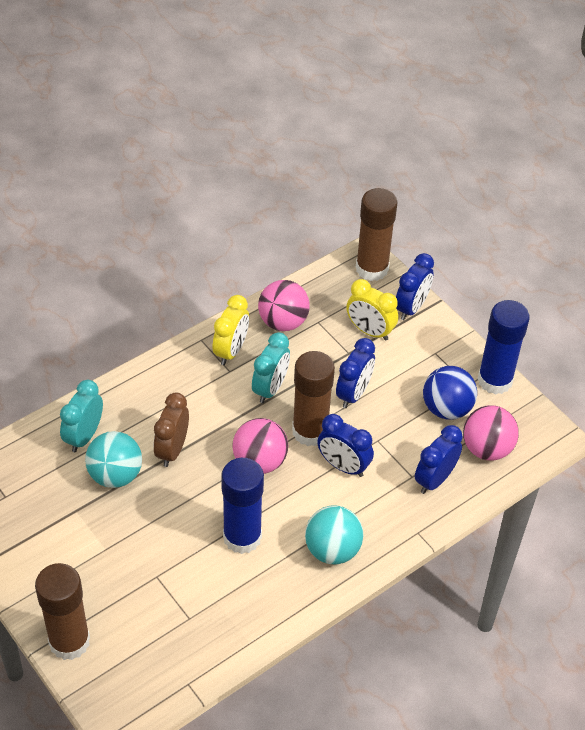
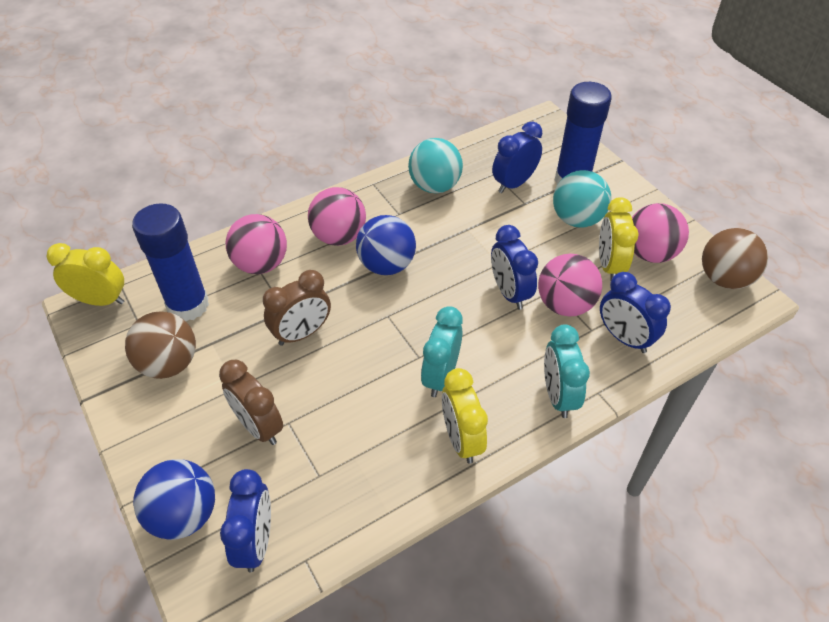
blue ball: [423,366,477,420] = 1 -> [133,459,215,540] [356,215,416,275] = 2
brown ball: none = 0 -> [125,311,196,379] [702,228,768,289] = 2
brown clock: [154,392,189,467] = 1 -> [219,360,283,445] [263,270,331,346] = 2
brown glue stick: [35,563,90,660] [292,351,335,446] [356,188,398,281] = 3 -> none = 0
pink ball: [232,418,288,474] [258,280,310,331] [463,405,519,461] = 3 -> [226,214,287,274] [308,187,366,246] [538,253,602,316] [632,203,689,263] = 4
yellow clock: [213,295,249,365] [346,279,398,341] = 2 -> [47,243,124,306] [442,368,488,464] [599,197,639,280] = 3

